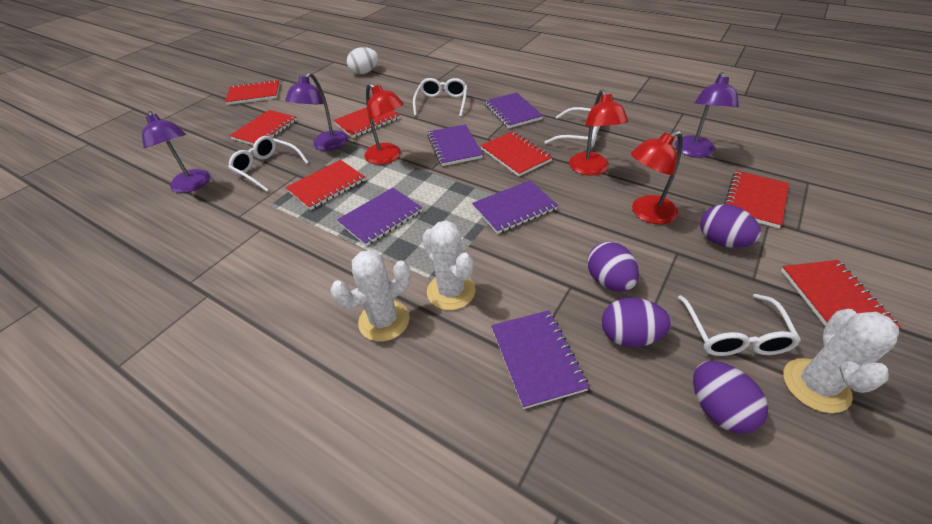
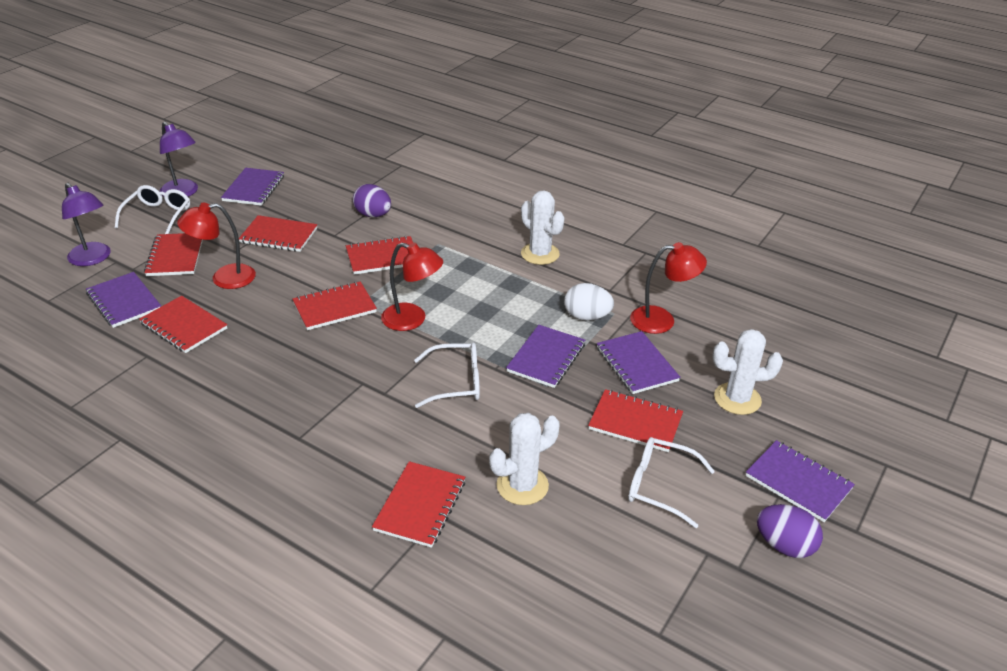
purple egg: [587,242,639,291] [602,298,671,347] [693,361,768,434] [700,204,761,248] = 4 -> [353,184,391,217] [757,504,823,558] = 2
purple lamp: [142,111,210,193] [285,72,348,151] [675,72,739,158] = 3 -> [62,183,111,266] [160,121,198,197] = 2
white glasses: [228,136,309,192] [413,78,467,117] [545,107,600,147] [678,294,801,356] = 4 -> [115,185,190,234] [414,343,480,408] [628,437,715,528] = 3

